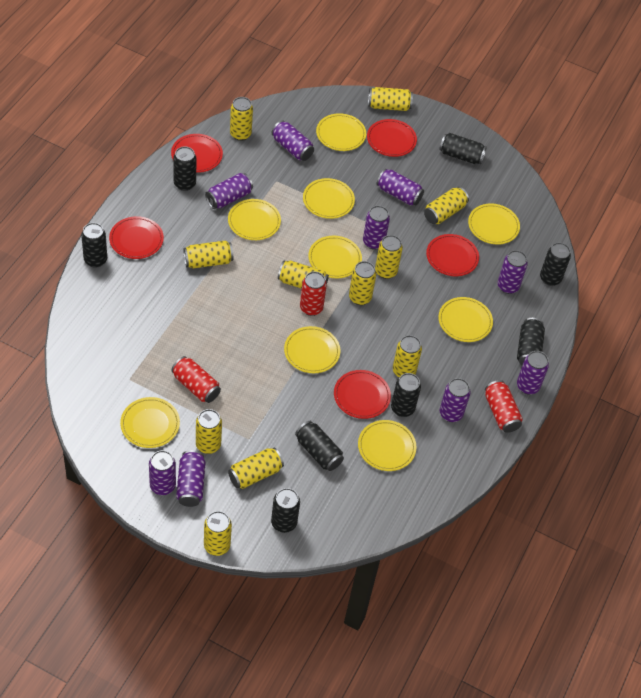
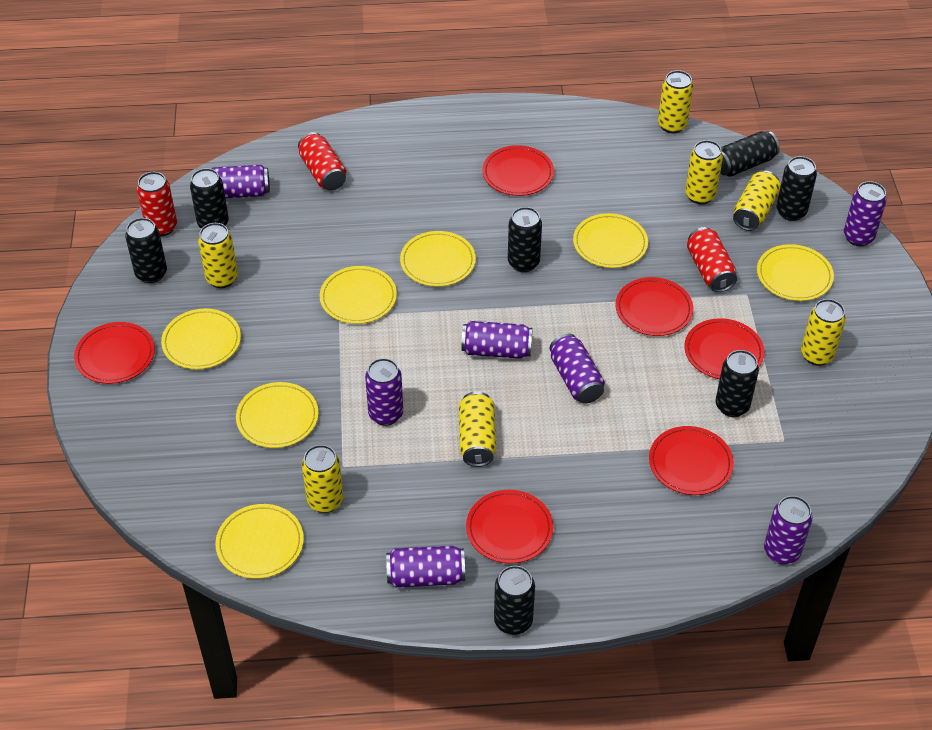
black can: [81,223,107,268] [173,146,196,191] [271,488,300,533] [295,421,344,471] [391,373,421,417] [439,133,487,164] [517,318,545,365] [540,242,571,286] = 8 -> [125,218,167,283] [190,168,229,229] [494,566,535,635] [508,207,542,272] [715,350,759,417] [720,131,780,177] [776,156,817,221] = 7
purple can: [149,450,176,495] [176,450,206,507] [205,173,253,209] [272,121,314,161] [363,206,390,250] [377,169,424,206] [440,378,471,422] [498,250,528,294] [517,351,549,394] = 9 -> [211,165,270,198] [365,358,403,426] [386,546,465,587] [462,321,532,359] [550,334,605,404] [764,496,812,565] [844,181,887,246] = 7
red plate: [109,216,164,259] [171,134,223,173] [334,370,391,419] [367,119,417,157] [426,234,479,276] = 5 -> [74,322,155,384] [466,490,553,564] [482,145,554,196] [615,277,693,336] [649,426,734,495] [684,318,764,379] = 6
yellow can: [183,240,233,268] [196,409,222,454] [204,511,232,556] [228,448,284,489] [230,97,253,141] [278,261,329,289] [349,261,376,305] [368,87,413,111] [375,235,403,279] [393,335,422,378] [424,187,469,224] = 11 -> [198,223,238,288] [302,445,343,513] [459,391,496,467] [658,70,693,133] [685,140,723,204] [733,171,781,231] [801,299,846,366] = 7
yellow plate: [120,397,180,448] [228,199,281,240] [284,326,340,373] [303,178,355,219] [308,236,362,278] [316,113,366,151] [358,420,416,471] [438,297,493,342] [468,203,520,245] = 9 -> [161,308,241,369] [215,504,304,579] [236,382,319,448] [320,266,397,324] [400,231,476,287] [573,213,648,268] [757,244,834,301] = 7

